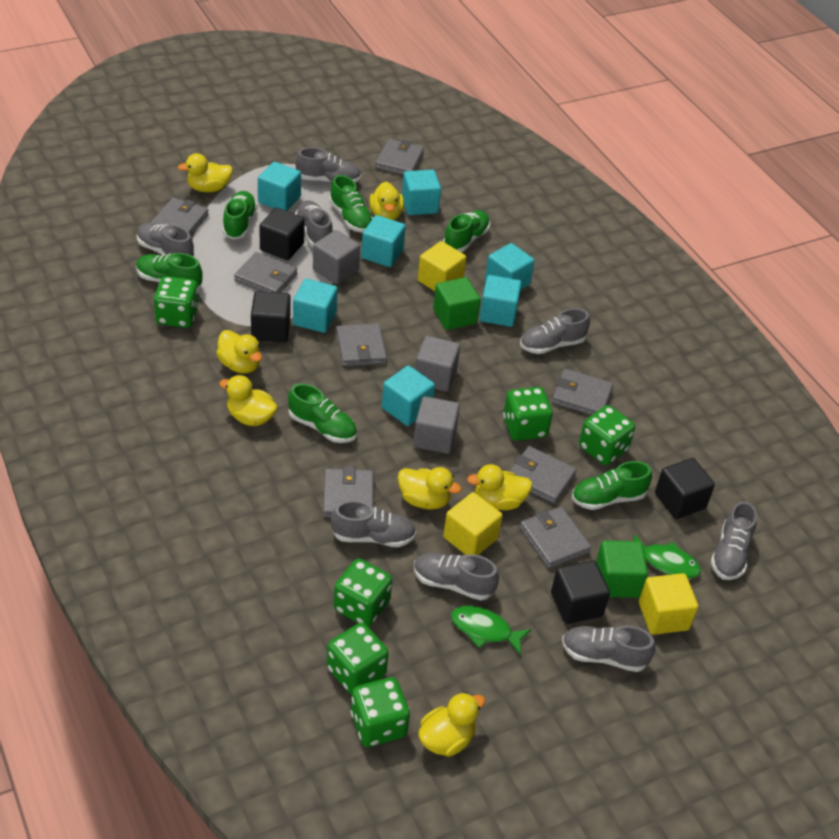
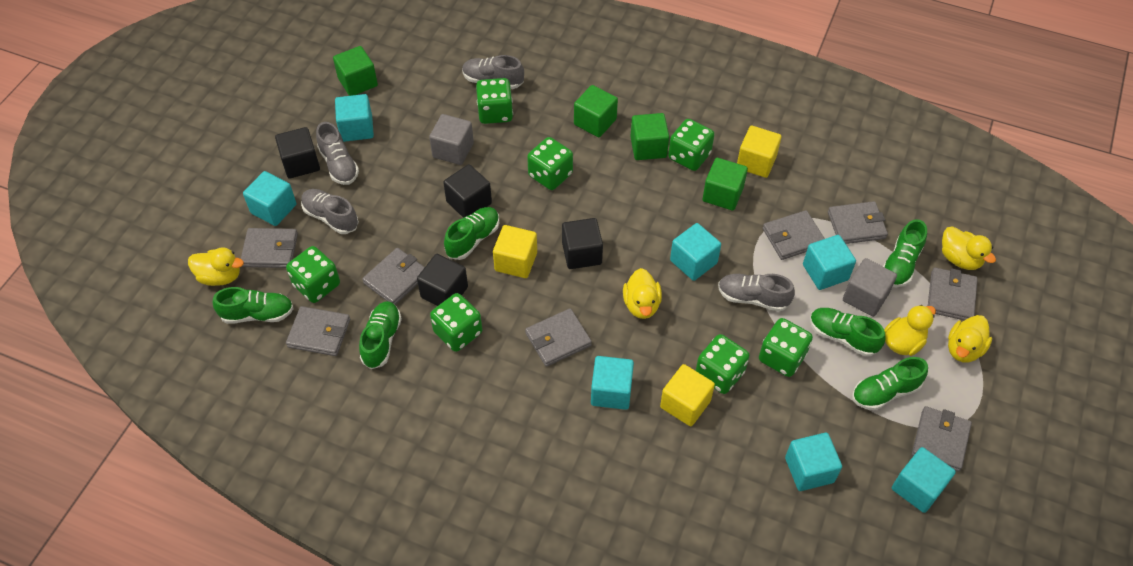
green cube: [433,277,481,330] [596,540,648,598] = 2 -> [333,46,378,96] [574,85,618,137] [630,113,669,160] [703,158,748,211] = 4
green dice: [154,276,199,328] [327,623,389,694] [333,559,392,627] [351,677,410,747] [503,387,553,441] [579,405,635,465] = 6 -> [286,246,340,303] [430,293,482,352] [476,78,513,124] [527,137,573,190] [668,119,714,171] [696,334,750,394] [759,318,813,377] = 7
green fish: [451,606,531,655] [634,534,701,579] = 2 -> none = 0
grey cube: [313,230,360,284] [413,396,460,454] [415,336,460,392] = 3 -> [429,114,474,165] [843,258,897,317] = 2
grey shoe: [137,222,194,256] [295,147,361,183] [295,201,333,247] [331,500,416,547] [414,552,499,600] [520,308,590,354] [562,626,655,672] [711,501,757,580] = 8 -> [301,189,359,234] [316,122,359,185] [462,55,524,89] [718,274,795,312] = 4
yellow duck: [178,153,233,192] [216,330,262,373] [219,375,278,426] [369,182,404,220] [398,467,462,510] [418,692,486,757] [467,464,532,510] = 7 -> [188,247,244,286] [623,268,662,319] [884,305,936,356] [942,226,996,270] [948,315,992,363] = 5

